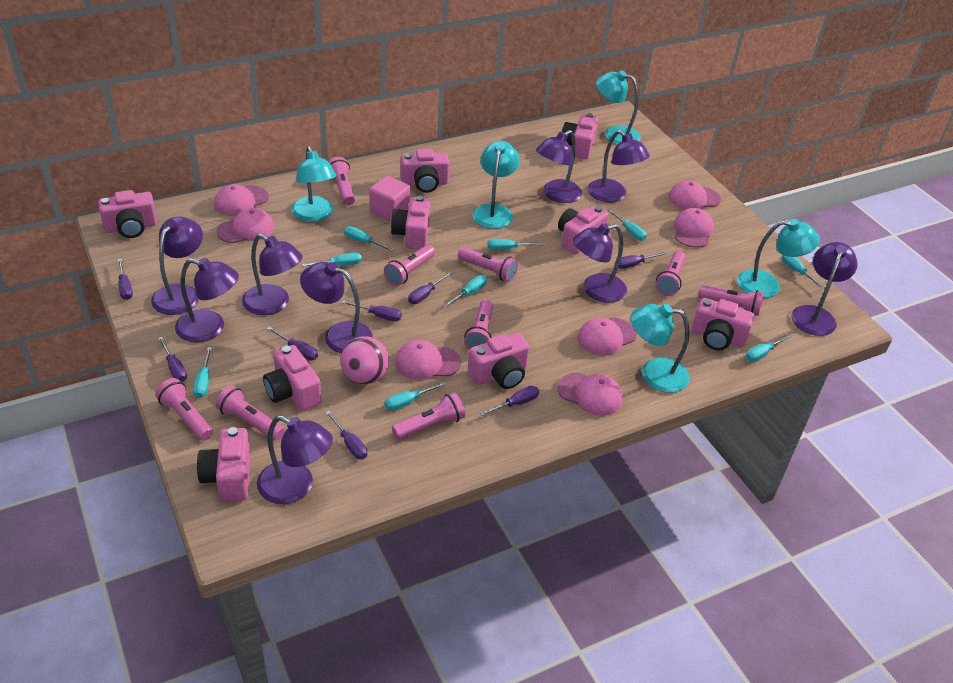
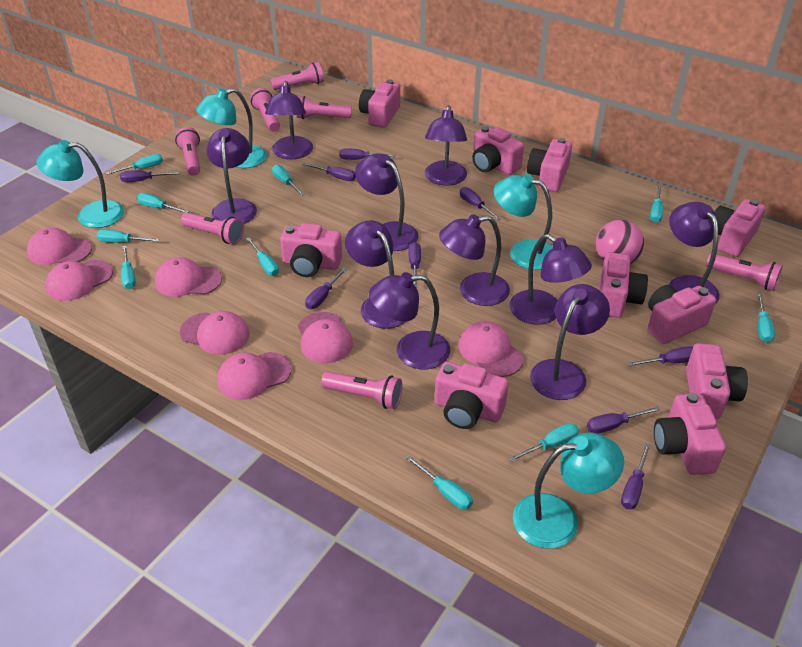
pink camera: [98,190,157,238] [197,427,251,502] [263,345,322,411] [391,196,430,249] [400,149,449,193] [468,333,529,389] [558,205,609,254] [562,113,598,159] [692,298,755,350] = 9 -> [280,223,342,277] [359,79,400,128] [435,362,509,429] [472,126,524,175] [527,138,572,192] [599,252,648,317] [648,285,716,344] [654,393,726,475] [686,343,748,419] [715,199,765,257] = 10
pink cube: [369,176,410,222] = 1 -> none = 0
pink flashlight: [155,378,213,441] [215,385,285,441] [329,157,355,205] [384,245,435,286] [392,392,465,440] [458,247,518,282] [464,300,494,350] [655,251,686,296] [698,285,764,316] = 9 -> [175,127,200,176] [181,212,244,244] [250,88,280,132] [270,62,324,90] [296,96,352,119] [321,371,403,409] [706,254,783,291] = 7
purple lamp: [151,217,203,315] [175,258,239,342] [242,234,303,315] [257,415,333,504] [300,262,373,353] [536,130,582,203] [573,223,627,303] [587,130,650,202] [791,242,858,336] = 9 -> [206,128,257,224] [265,81,313,159] [345,220,406,329] [355,153,419,251] [369,272,450,369] [425,105,467,186] [439,214,510,306] [509,234,592,325] [530,284,610,400] [669,202,720,304] = 10
purple screwdriver: [118,259,133,300] [158,337,187,382] [267,327,318,360] [326,411,367,459] [342,300,402,321] [408,272,452,304] [480,386,539,416] [618,252,667,269] = 8 -> [120,170,180,182] [303,163,356,181] [305,267,348,309] [339,148,395,160] [409,242,421,287] [460,187,501,220] [587,406,660,434] [621,444,651,509] [628,346,693,366] = 9
turquoise lamp: [292,146,336,222] [472,141,520,229] [596,70,641,145] [630,304,690,393] [737,219,820,298] = 5 -> [36,140,124,228] [196,88,267,168] [494,174,553,270] [513,433,624,549] = 4
turquoise screwdriver: [193,347,212,398] [302,253,362,267] [344,226,394,251] [385,382,447,411] [444,275,487,307] [488,239,544,250] [607,209,647,241] [746,334,792,362] [782,255,825,289] = 9 -> [96,229,159,243] [106,154,163,175] [121,246,136,289] [137,193,189,213] [246,237,279,276] [272,165,305,196] [406,455,473,510] [509,423,579,462] [650,186,663,223] [757,293,775,343] = 10

